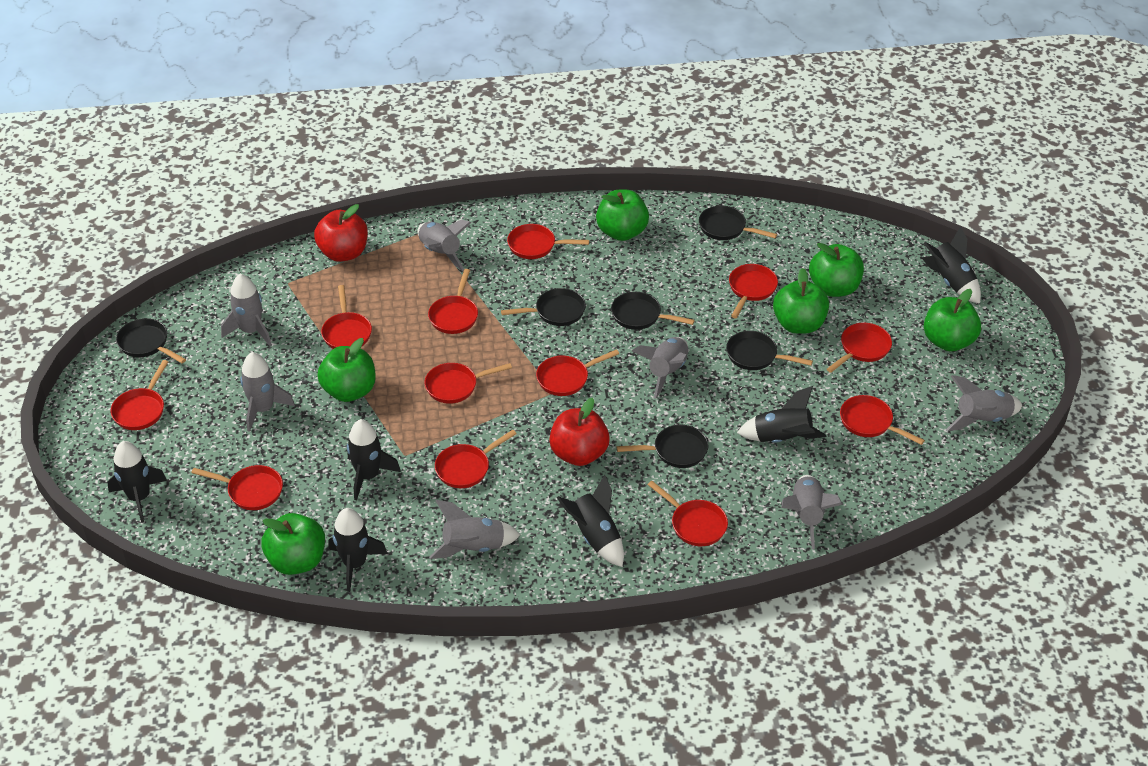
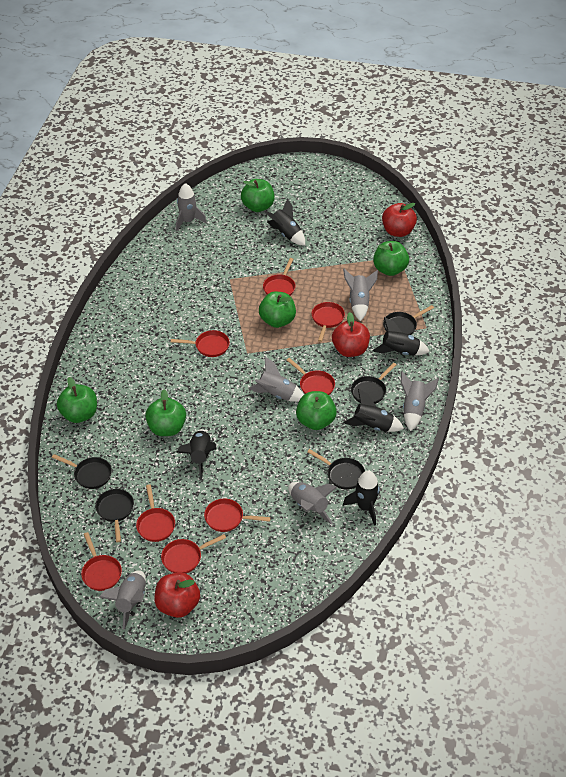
black pan: [116,318,186,363] [501,288,586,326] [611,292,695,330] [617,425,709,468] [699,206,777,240] [726,331,813,370] = 6 -> [52,454,112,489] [95,489,134,542] [307,449,365,490] [351,363,396,404] [383,305,434,335] = 5
black rocket: [107,441,167,523] [328,508,388,592] [347,419,401,500] [557,475,624,567] [737,386,826,443] [922,226,981,304] = 6 -> [176,429,217,479] [265,199,305,246] [343,389,404,432] [343,471,380,526] [372,317,430,355] = 5
grey rocket: [221,274,272,346] [240,352,295,432] [417,220,471,271] [429,500,520,559] [632,337,688,399] [781,475,843,549] [946,375,1022,431] = 7 -> [99,570,146,630] [176,183,207,231] [248,357,304,402] [288,482,337,525] [343,269,378,321] [401,371,439,431] = 6
red apple: [314,204,368,262] [549,398,610,466] = 2 -> [154,572,200,618] [332,312,370,357] [382,203,417,237] = 3
red pan: [111,360,168,430] [192,465,283,510] [321,285,372,349] [424,363,512,404] [428,269,478,334] [435,430,517,488] [507,224,589,259] [536,349,619,396] [648,481,728,546] [729,264,778,318] [827,323,892,373] [840,395,925,445] = 12 -> [81,532,122,591] [136,484,175,542] [161,534,226,573] [171,330,230,357] [204,499,271,532] [263,258,296,296] [287,358,335,395] [312,302,345,342] = 8

